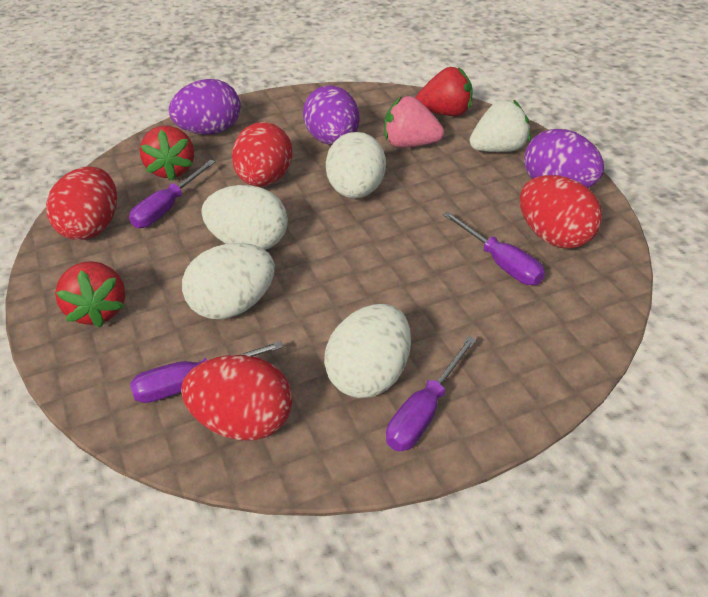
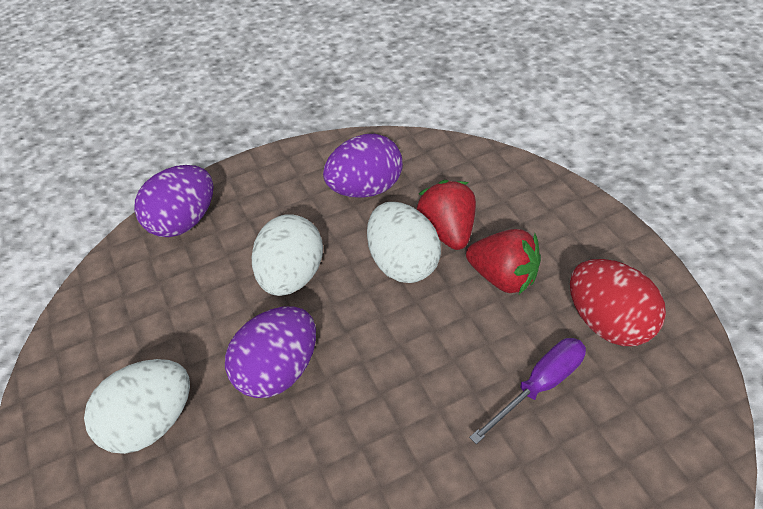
pink strawberry: [384,96,444,148] = 1 -> none = 0
purple screwdriver: [129,159,216,228] [130,341,283,403] [386,336,477,451] [443,211,545,285] = 4 -> [469,338,586,444] = 1
red egg: [46,167,117,240] [181,355,292,440] [232,122,292,187] [520,175,602,249] = 4 -> [570,259,666,346] = 1
red strawberry: [55,261,125,328] [140,126,194,181] [416,67,473,116] = 3 -> [417,180,476,250] [466,229,541,294] = 2
white egg: [182,243,275,319] [201,185,288,250] [324,304,411,398] [326,132,386,198] = 4 -> [84,359,190,454] [252,214,323,296] [367,202,441,283] = 3
white strawberry: [469,100,531,152] = 1 -> none = 0

